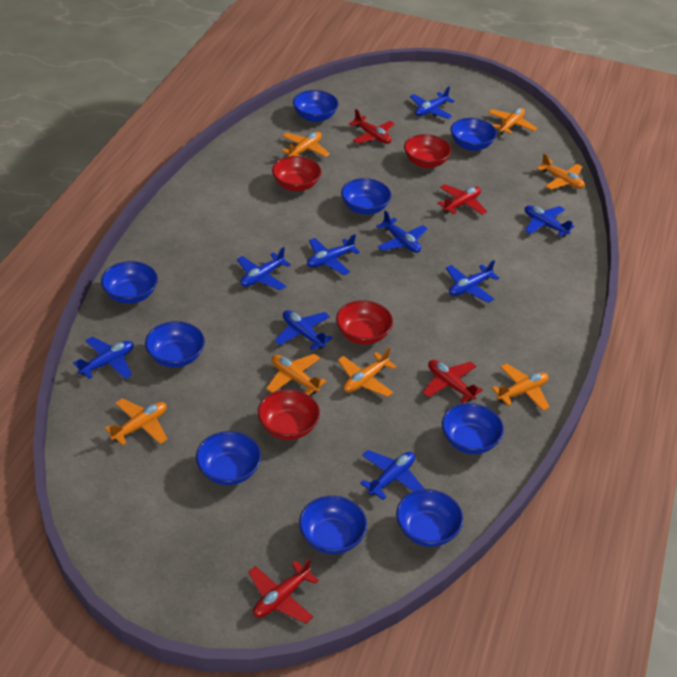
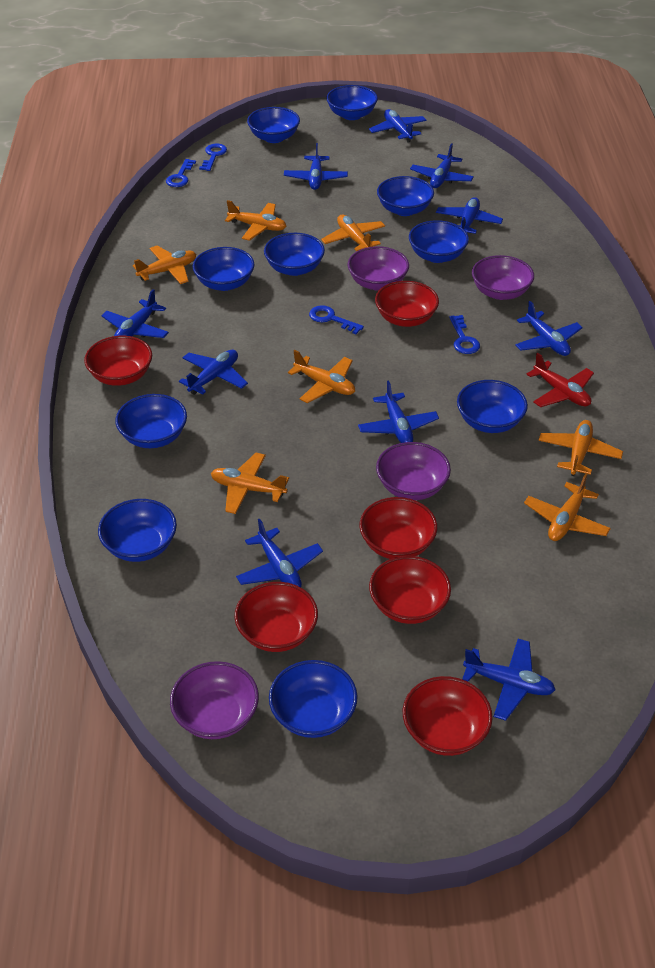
blue bowl: [101,261,158,304] [145,321,205,368] [196,431,261,485] [293,90,339,122] [299,496,367,554] [341,178,391,215] [396,489,463,547] [442,403,504,454] [451,118,497,151] = 9 -> [98,499,177,562] [115,394,187,448] [192,247,255,291] [247,107,300,143] [264,233,325,276] [269,660,358,738] [326,85,378,120] [377,176,434,216] [409,220,469,263] [457,380,528,433] = 10
blue key: none = 0 -> [166,159,196,187] [199,143,227,171] [309,305,364,334] [449,315,480,354] = 4
blue plane: [73,337,134,379] [237,247,291,290] [274,310,333,350] [307,234,360,275] [360,450,424,500] [376,210,428,253] [410,86,455,119] [446,260,499,303] [525,205,574,237] = 9 -> [101,289,169,338] [179,350,248,395] [236,518,323,587] [284,143,348,190] [358,380,439,443] [369,109,426,143] [410,143,474,188] [436,197,503,234] [462,639,555,721] [515,301,583,356] = 10
purple bowl: none = 0 -> [170,661,259,739] [347,246,409,291] [376,442,451,500] [472,255,534,300] = 4
red bowl: [258,389,320,440] [272,156,321,191] [336,300,393,344] [404,134,452,168] = 4 -> [84,336,152,386] [234,582,318,652] [359,497,437,559] [369,556,451,624] [375,281,439,327] [403,676,493,756] = 6
red plane: [248,558,319,623] [349,109,395,144] [423,360,483,403] [437,184,487,215] = 4 -> [526,353,594,407] = 1

